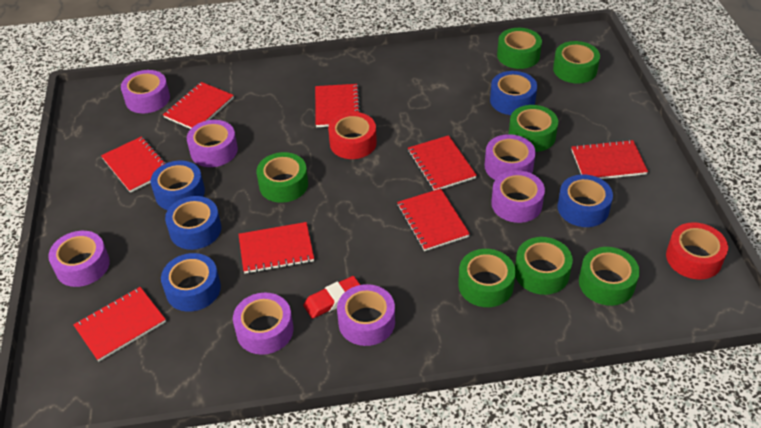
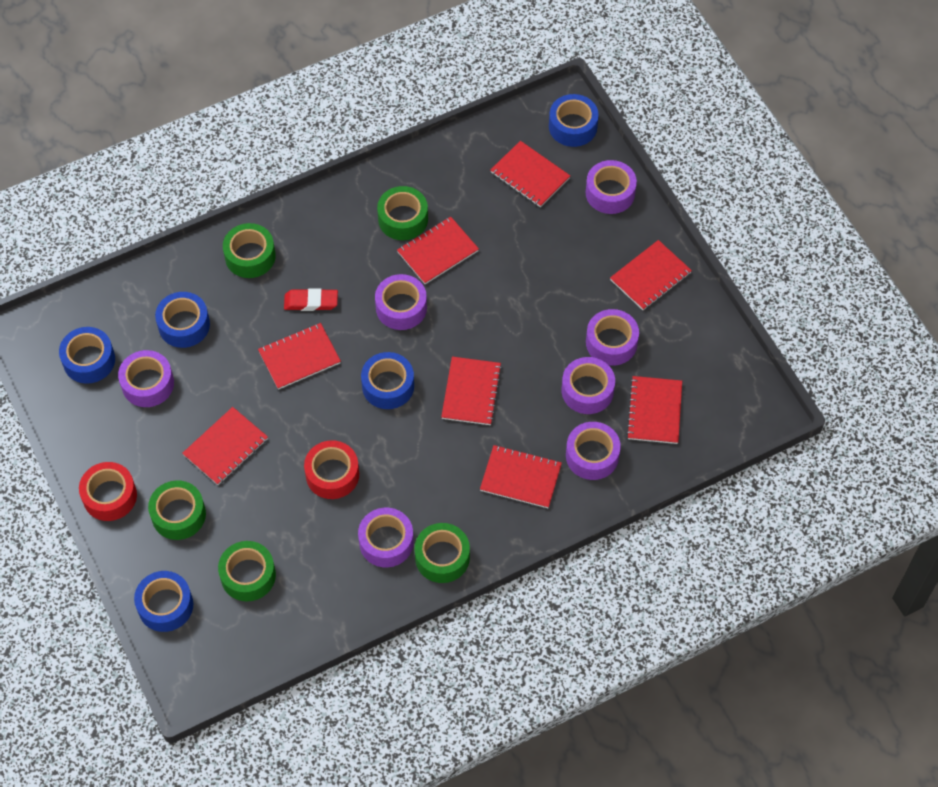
green tape: [256,152,308,203] [458,249,516,307] [497,28,542,69] [509,105,558,152] [515,237,573,295] [553,41,600,83] [579,247,640,306] = 7 -> [148,480,206,540] [218,541,276,601] [223,223,276,278] [377,186,428,240] [415,523,470,583] = 5

